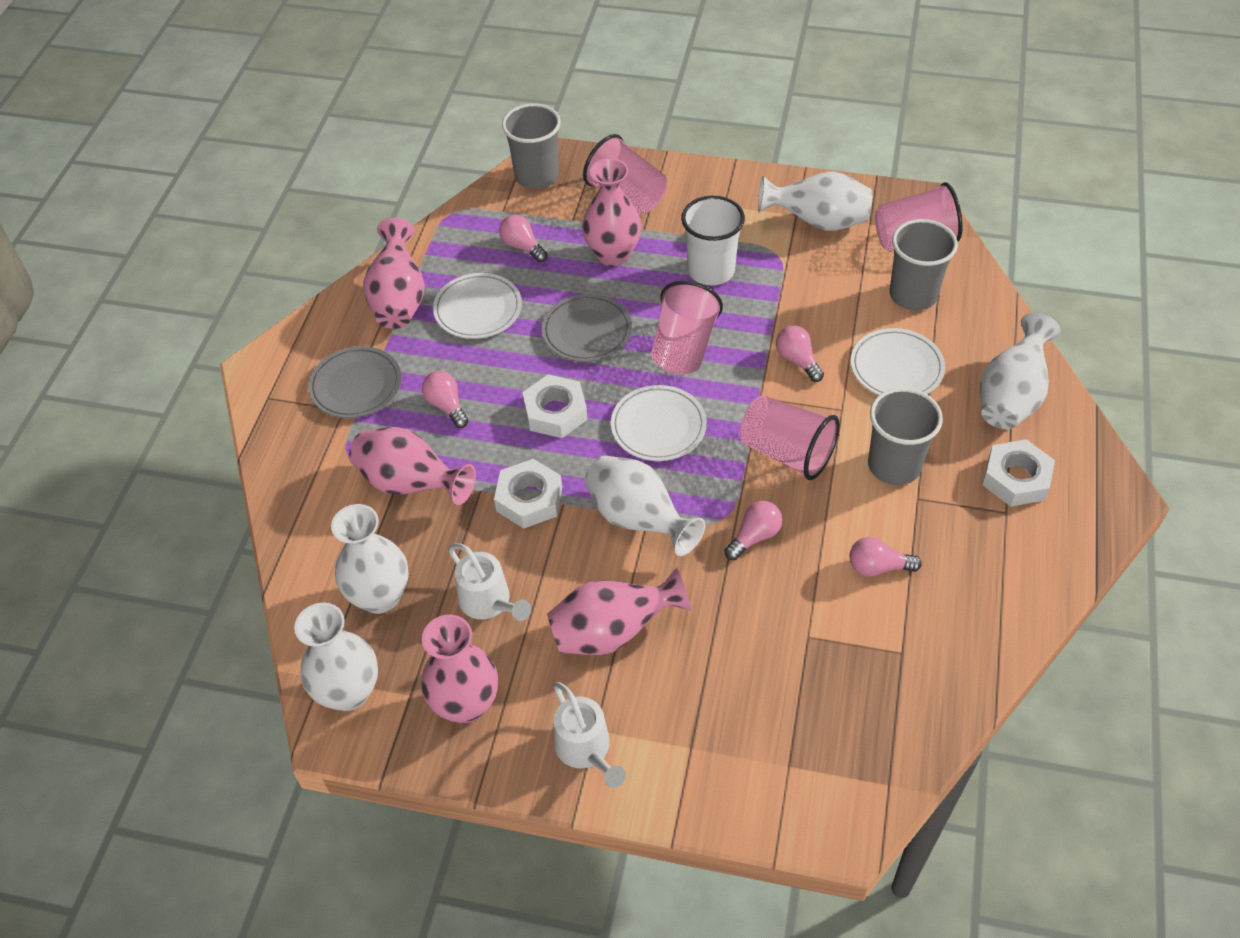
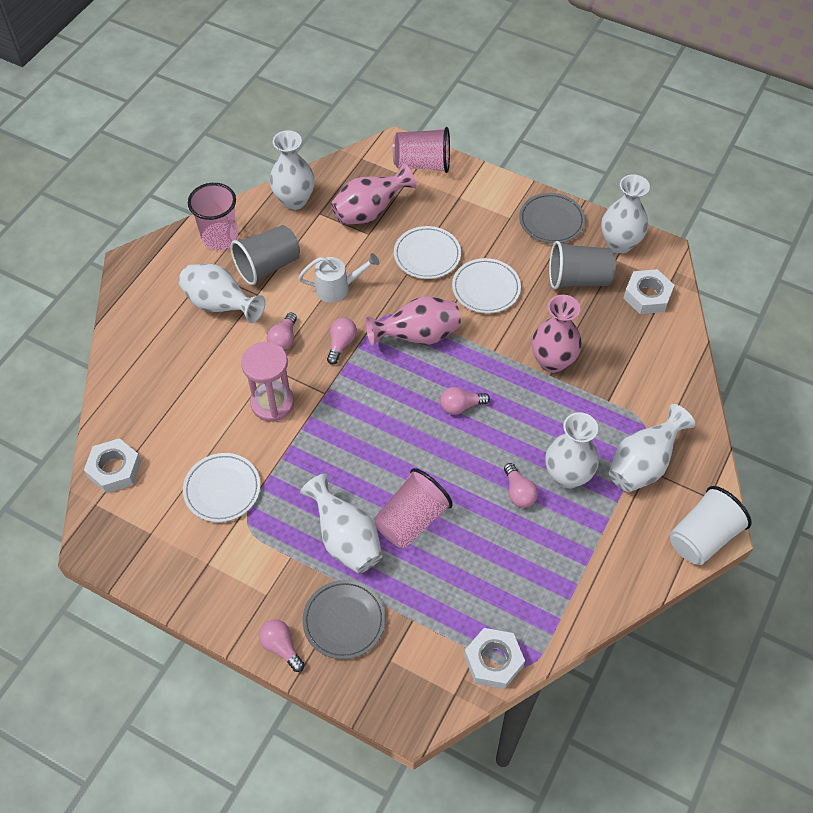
grey cup: [502,103,561,189] [868,388,943,485] [890,219,958,311] = 3 -> [230,225,300,285] [549,241,616,290] = 2
pink cup: [583,134,667,214] [651,281,723,374] [740,395,840,480] [875,182,963,252] = 4 -> [188,183,238,250] [374,468,453,548] [393,127,450,173] = 3
pink hourglass: none = 0 -> [241,342,294,422] = 1
pink vase: [349,427,476,505] [363,218,425,329] [421,615,498,723] [547,567,691,655] [582,158,642,266] = 5 -> [331,163,416,225] [366,296,461,346] [532,295,582,373] = 3
white vase: [294,603,378,711] [331,504,409,614] [585,456,705,556] [758,171,872,231] [980,313,1060,429] = 5 -> [179,264,266,323] [270,130,315,210] [300,473,383,574] [546,412,599,489] [601,174,650,254] [609,404,695,492] = 6
white watering can: [448,543,531,621] [554,682,626,788] = 2 -> [298,253,379,302] = 1

